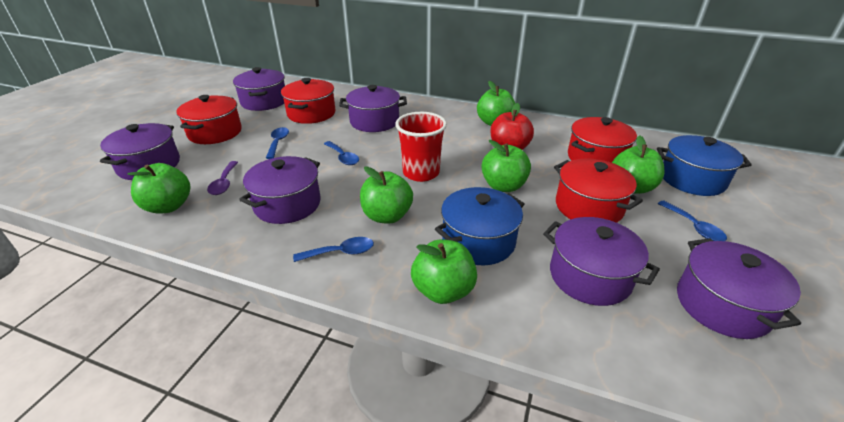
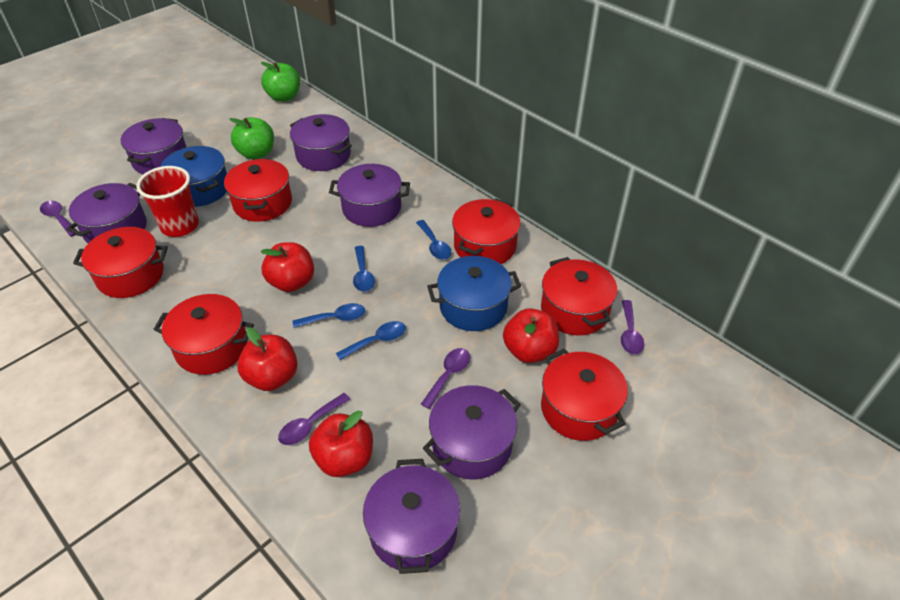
green apple: [127,163,191,214] [360,166,413,224] [411,240,477,304] [477,81,516,126] [481,140,531,192] [612,135,664,194] = 6 -> [229,117,274,160] [261,62,300,102] = 2
purple spoon: [207,161,238,195] = 1 -> [40,201,76,237] [278,393,350,445] [421,348,470,409] [621,300,644,355] = 4
red apple: [490,103,534,150] = 1 -> [237,327,298,391] [261,242,314,292] [309,411,373,477] [503,308,559,363] = 4
red pot: [176,95,242,144] [281,78,335,124] [554,158,643,223] [568,117,637,163] = 4 -> [73,227,168,298] [154,294,254,375] [224,158,292,222] [452,199,521,264] [541,257,617,335] [541,348,628,441] = 6

